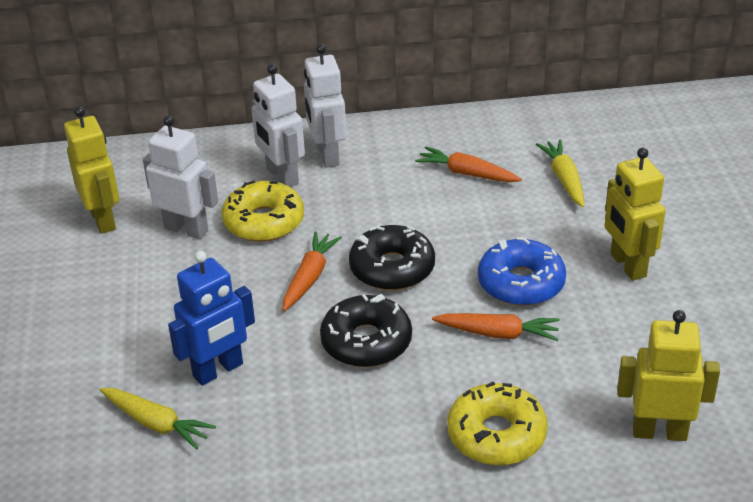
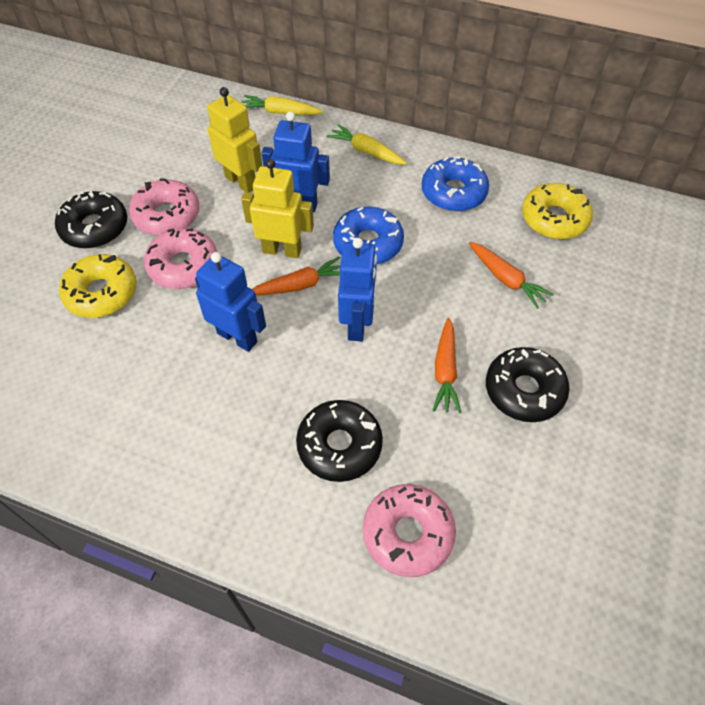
black donut: [320,294,412,367] [349,225,435,290] = 2 -> [55,191,127,249] [296,400,383,482] [486,347,570,422] = 3
blue donut: [478,237,566,306] = 1 -> [333,207,404,264] [422,156,489,211] = 2
blue robot: [168,251,255,386] = 1 -> [195,252,266,352] [262,111,330,212] [338,238,377,341] = 3
pink donut: none = 0 -> [129,178,199,235] [144,228,217,289] [363,484,456,577] = 3
white robot: [143,116,218,240] [251,64,305,187] [304,44,347,168] = 3 -> none = 0
yellow robot: [64,106,119,234] [605,148,666,281] [617,310,720,441] = 3 -> [208,87,262,193] [241,159,314,258] = 2

